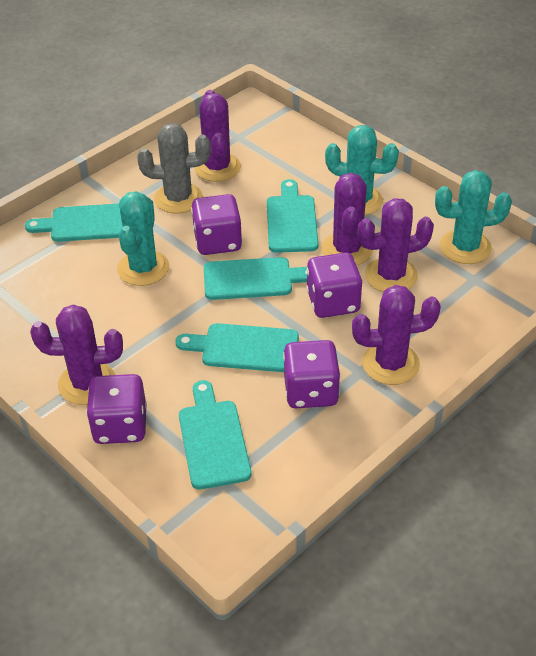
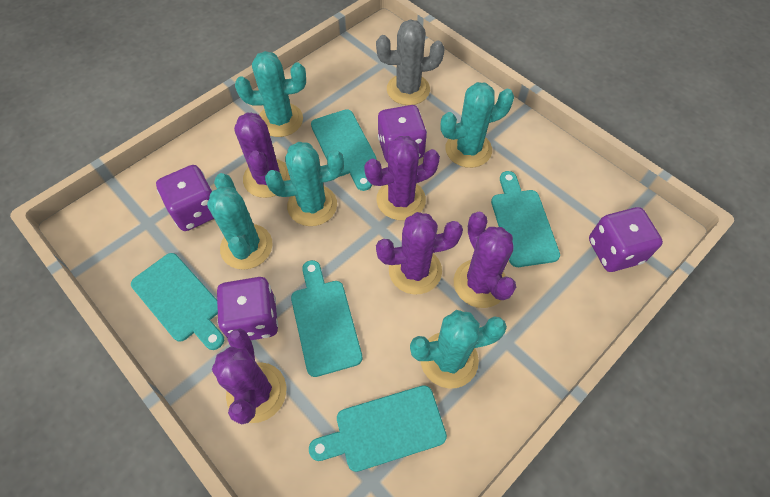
turquoise cactus: [117,191,169,286] [325,125,399,215] [435,170,512,264] = 3 -> [207,173,273,270] [235,51,306,137] [265,142,344,226] [410,310,507,389] [440,82,514,168] = 5

